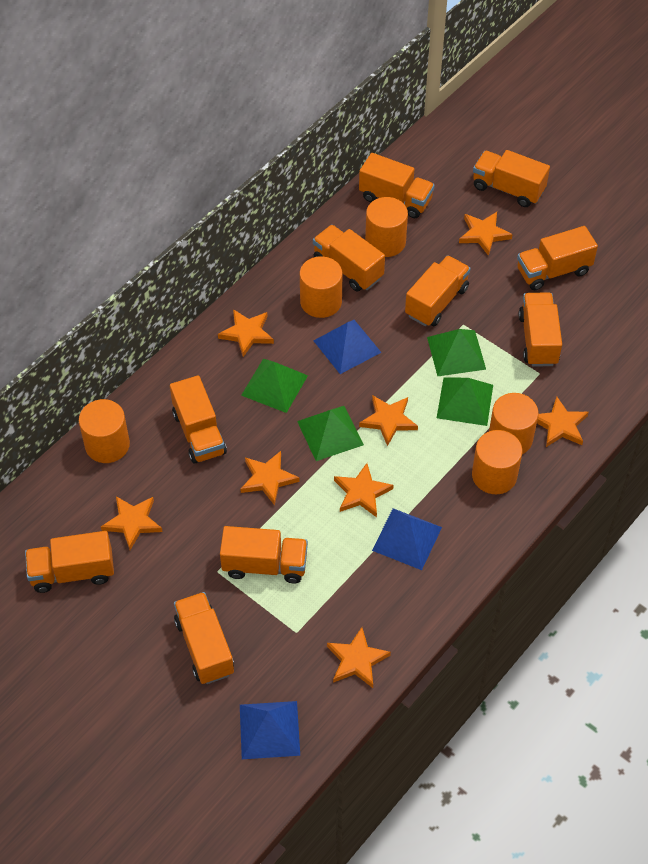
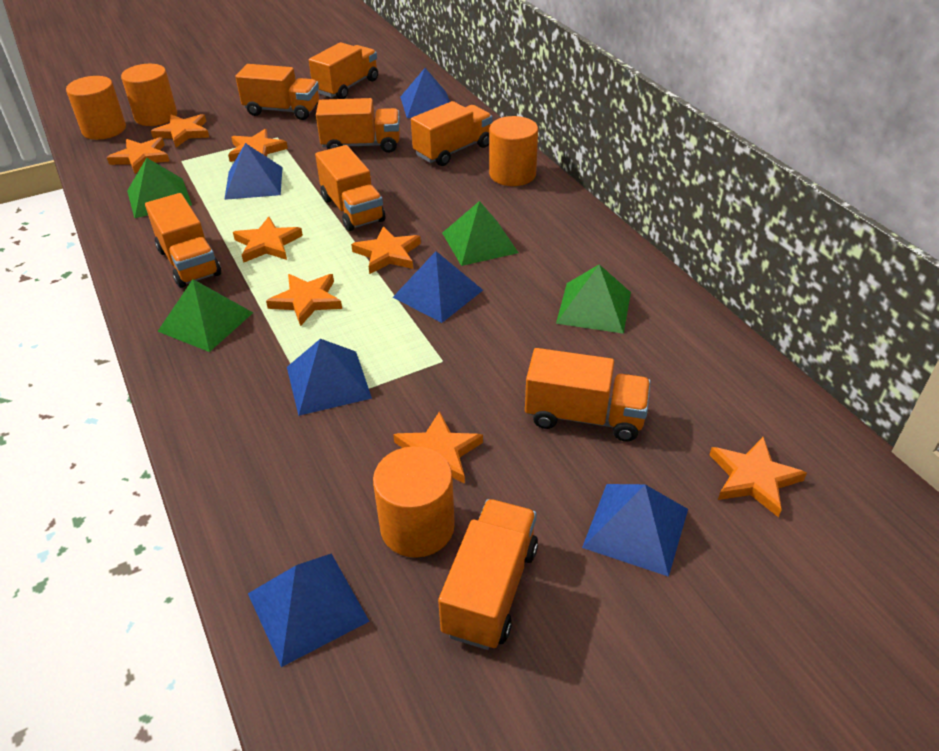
blue pyramid: [240,701,300,759] [314,320,382,374] [372,508,442,570] = 3 -> [224,143,282,200] [248,554,370,667] [287,339,372,416] [393,251,483,323] [400,68,450,118] [582,484,688,577] = 6
orange cylinder: [79,399,130,463] [300,256,342,318] [365,197,408,257] [472,430,522,494] [489,393,539,454] = 5 -> [66,76,126,140] [121,64,177,126] [373,446,455,558] [489,116,538,186] = 4
orange truck: [25,531,114,593] [170,375,227,464] [174,592,234,684] [220,526,308,583] [313,225,385,292] [359,153,435,218] [405,255,471,327] [473,150,550,207] [517,226,598,290] [519,292,562,367] = 10 -> [145,193,221,288] [236,64,319,120] [309,42,378,99] [315,145,385,231] [316,98,400,153] [411,101,493,166] [438,499,538,650] [525,348,651,442] = 8

